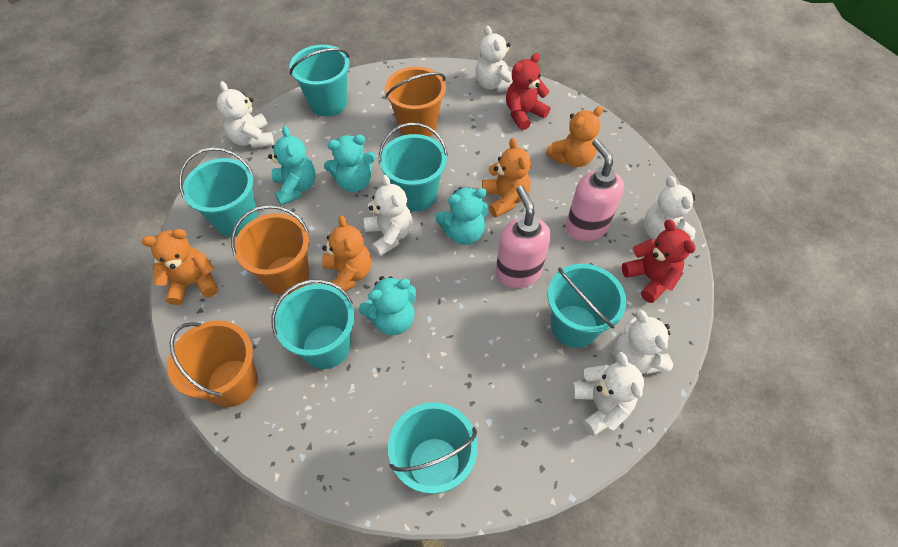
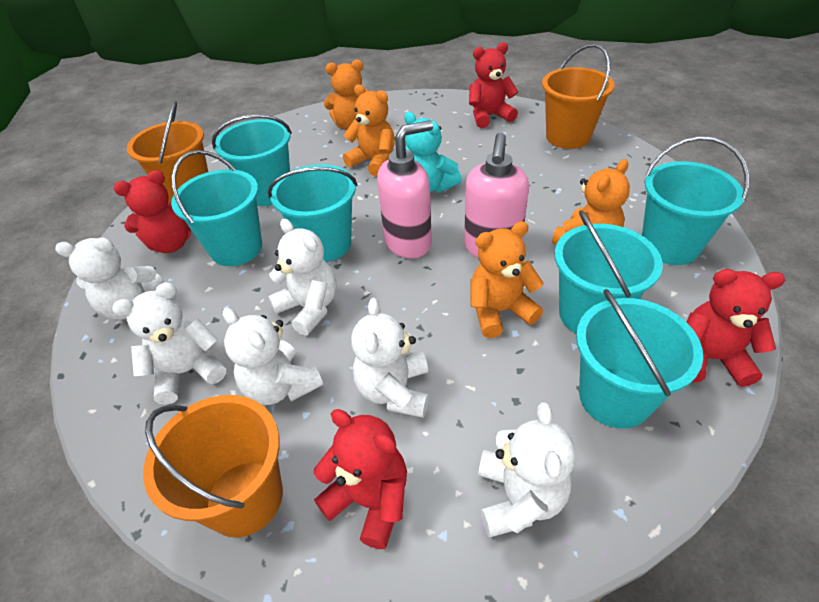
red teddy bear: [506,53,550,130] [622,219,696,303] = 2 -> [114,170,191,253] [314,409,407,549] [469,42,518,128] [687,269,785,387] = 4
turquoise teddy bear: [268,126,316,205] [324,135,376,192] [359,276,416,335] [435,187,488,245] = 4 -> [404,112,462,193] = 1

